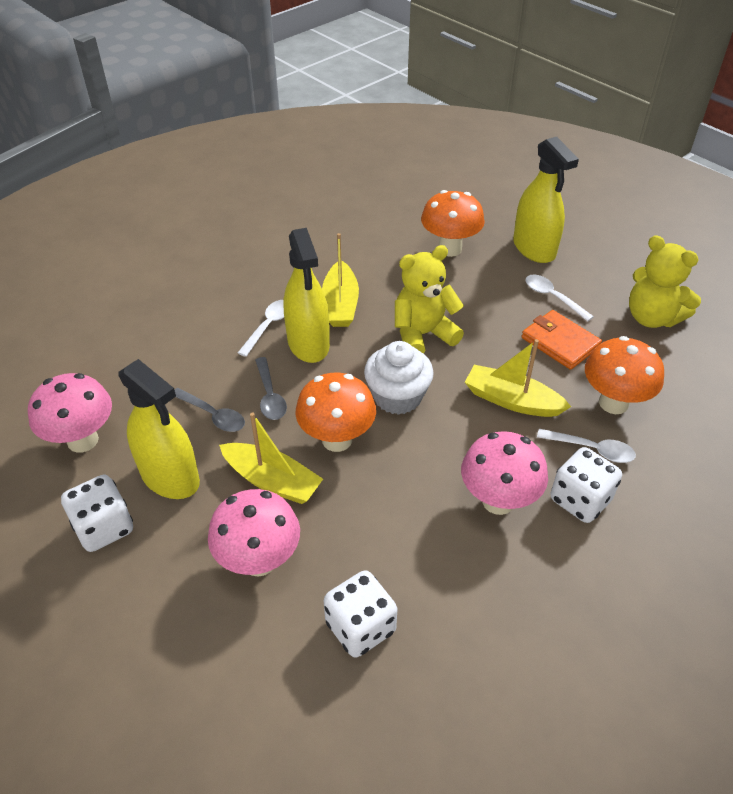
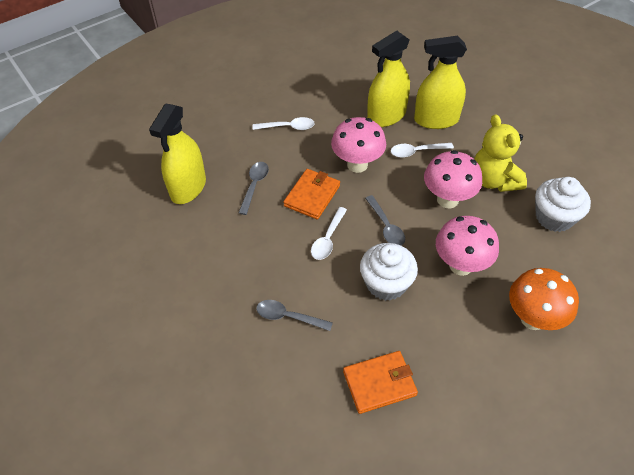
grey spoon: [174,388,245,432] [255,357,287,420] = 2 -> [239,162,269,215] [256,300,333,331] [365,195,405,245] = 3
orange mushroom: [295,373,376,452] [421,190,485,257] [585,336,664,414] = 3 -> [509,268,579,330] = 1
orange wallet: [522,310,602,370] = 1 -> [283,169,340,220] [343,351,418,414] = 2
white cupcake: [364,341,434,415] = 1 -> [360,243,418,301] [535,177,591,232] = 2
white dice: [61,475,133,552] [324,570,398,658] [550,447,622,523] = 3 -> none = 0
yellow boat: [219,412,323,504] [322,233,359,327] [465,339,571,417] = 3 -> none = 0
yellow teddy bear: [395,245,464,354] [629,235,701,328] = 2 -> [474,114,527,192] = 1

